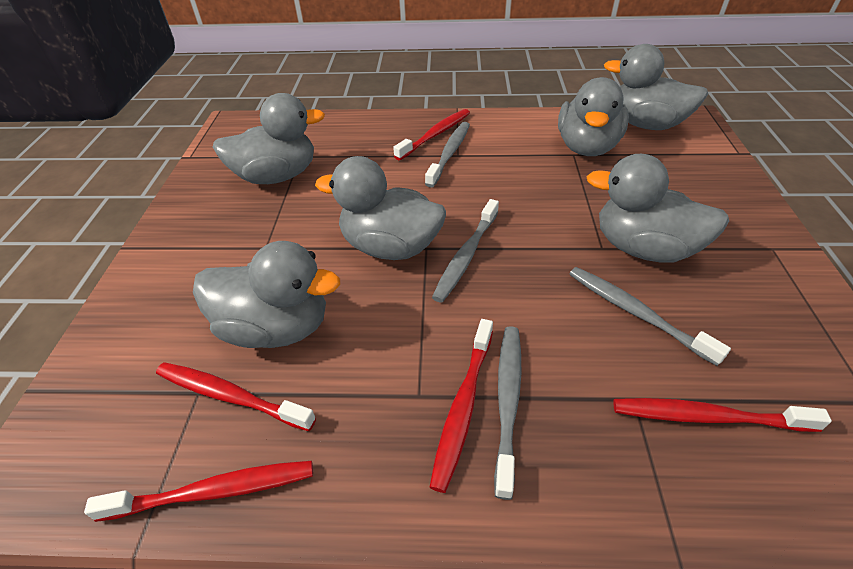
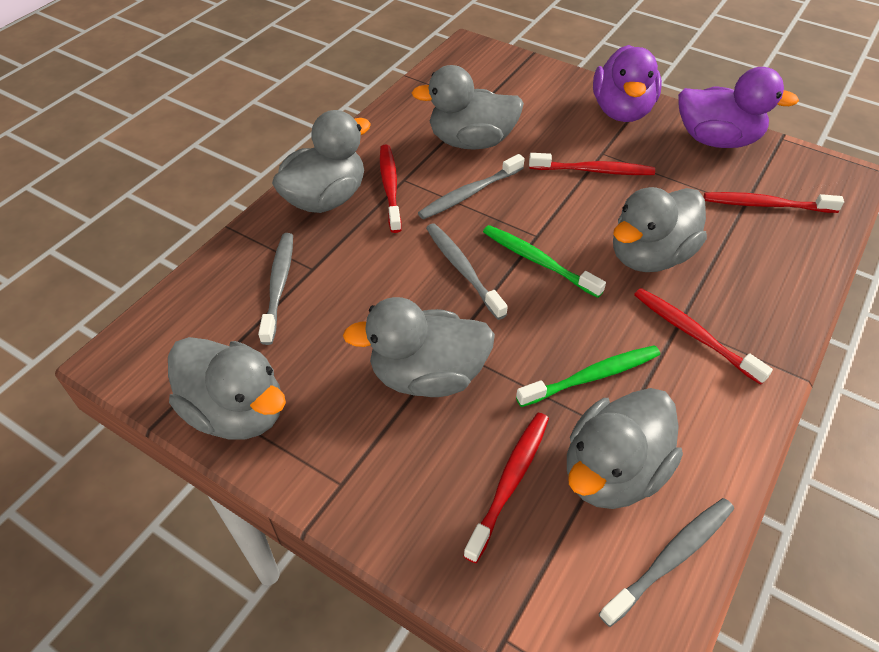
green toothbrush: none = 0 -> [483,225,606,298] [516,345,660,407] = 2
purple duck: none = 0 -> [593,45,662,122] [678,67,799,148] = 2

